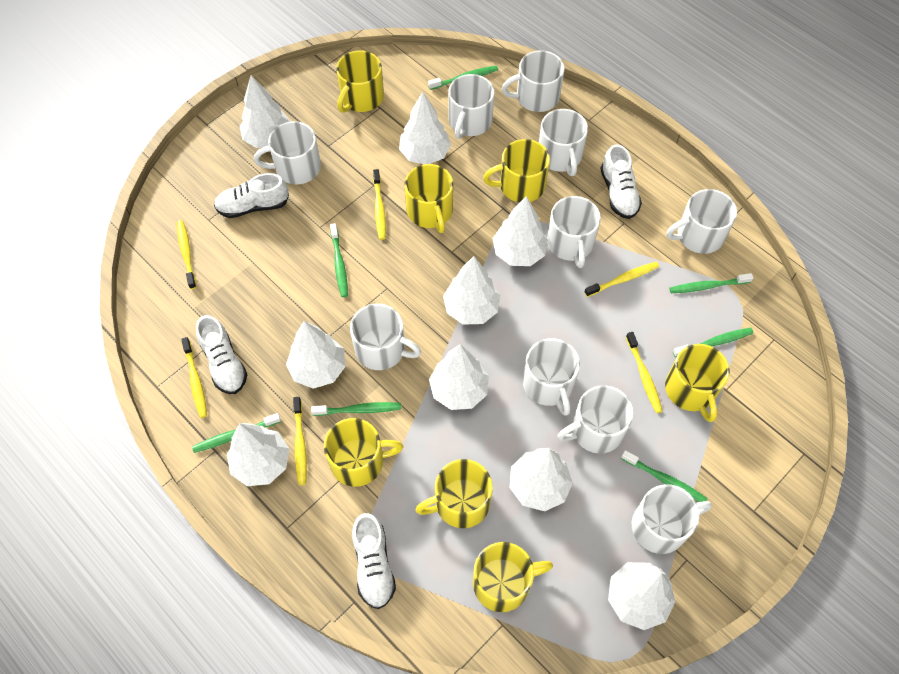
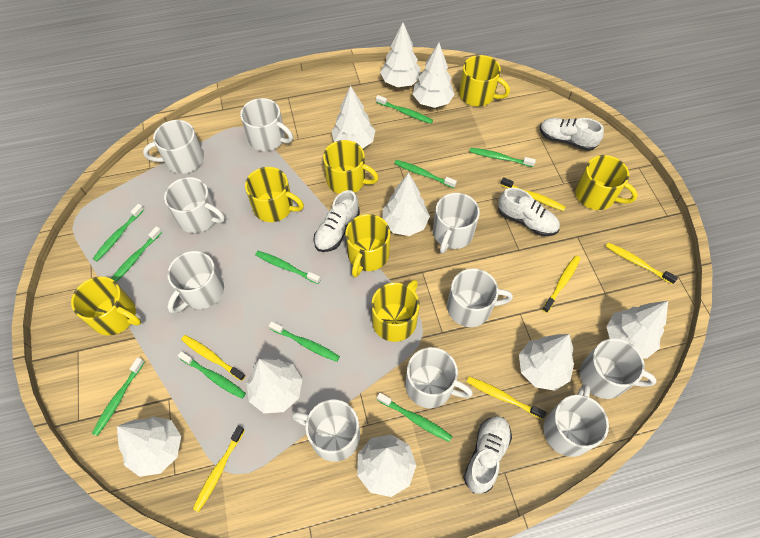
green toothbrush: [192,413,281,453] [311,402,401,416] [330,223,348,297] [428,65,498,90] [621,450,708,502] [670,273,753,293] [673,328,754,357] = 7 -> [92,357,145,436] [93,204,144,261] [111,226,162,282] [178,351,246,399] [255,251,321,284] [269,321,340,362] [376,95,433,124] [377,393,452,442] [394,160,457,188] [469,148,536,167] = 10

